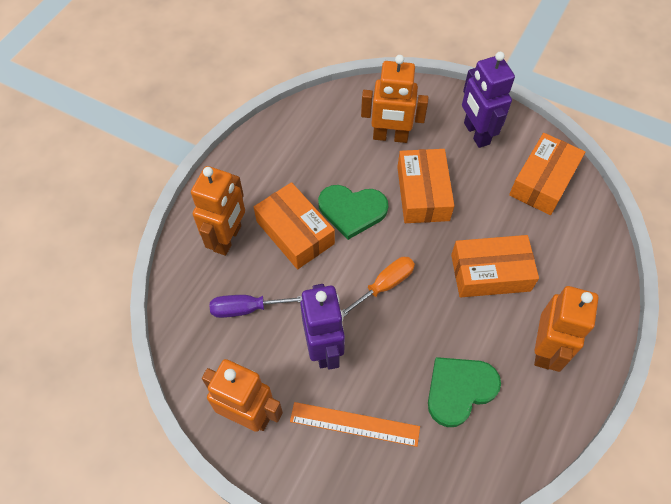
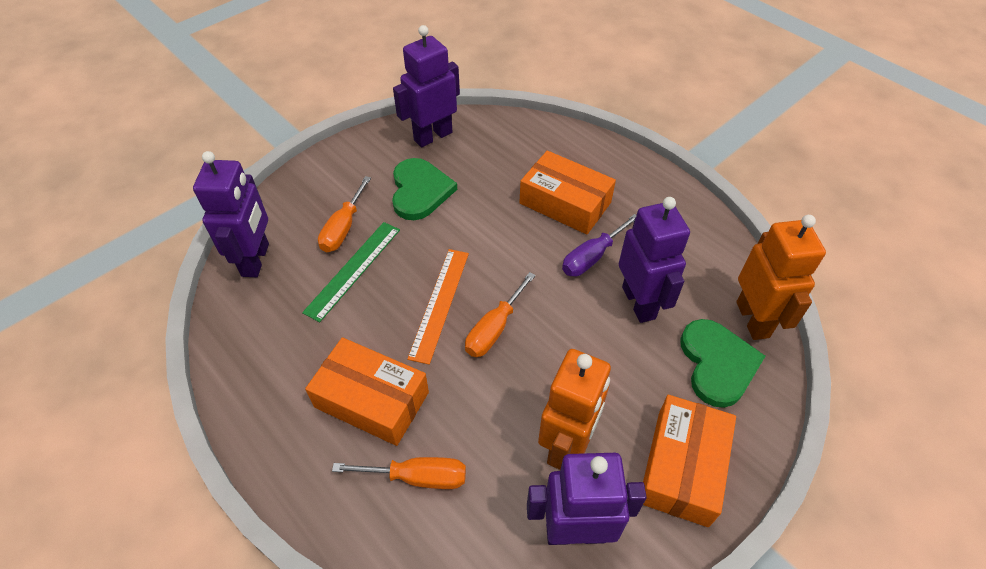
green ruler: none = 0 -> [302,222,400,322] = 1
orange box: [254,182,335,269] [397,149,454,223] [451,235,539,298] [509,133,585,215] = 4 -> [305,337,429,446] [519,151,616,235] [643,395,736,527] = 3
orange robot: [191,166,245,256] [202,359,283,432] [361,55,429,143] [534,286,599,372] = 4 -> [538,349,611,470] [736,215,826,340] = 2
orange screwdriver: [342,257,415,317] = 1 -> [318,176,371,252] [332,457,466,489] [465,272,536,357] = 3
purple robot: [300,284,345,370] [462,52,515,148] = 2 -> [193,151,269,277] [393,25,460,147] [527,453,647,545] [619,197,690,323] = 4

